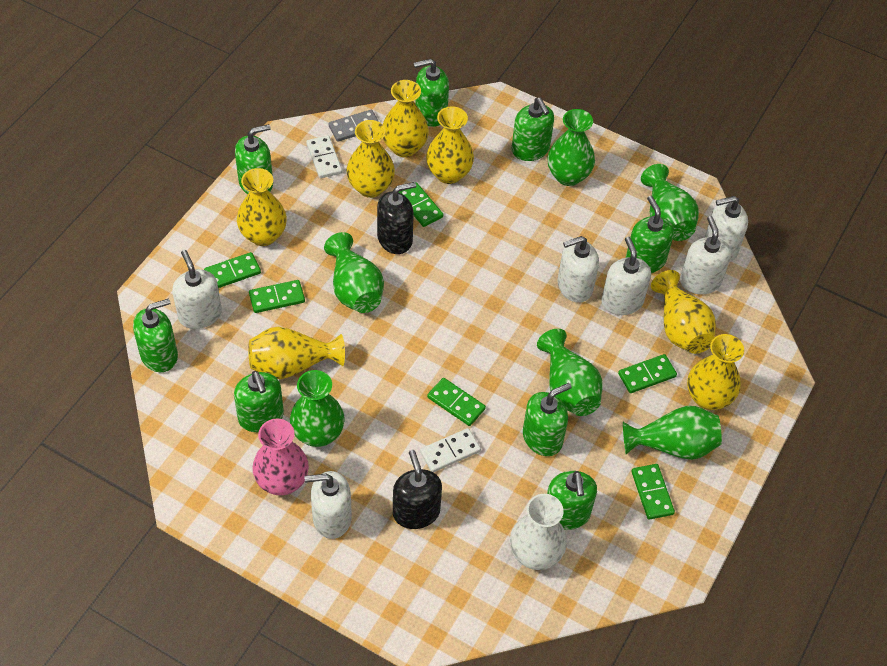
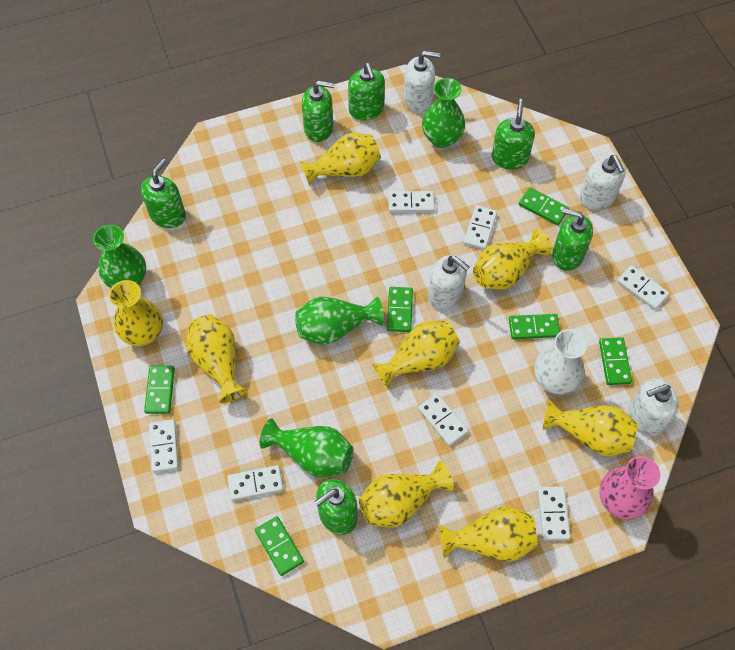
black soap dispenser: [377,182,416,254] [393,450,442,529] = 2 -> none = 0
green soap dispenser: [133,298,178,372] [234,371,284,432] [235,124,273,194] [414,58,449,127] [512,98,554,161] [523,383,572,456] [547,471,597,530] [626,196,674,273] = 8 -> [141,159,186,228] [302,81,335,142] [314,479,358,535] [348,63,385,121] [492,99,535,170] [552,208,593,271] = 6
green vase: [290,370,345,447] [324,232,384,313] [537,329,603,416] [547,109,595,186] [623,406,722,460] [641,164,699,241] = 6 -> [93,225,146,288] [260,418,354,478] [295,297,384,344] [422,78,465,148] = 4
grey domino: [329,110,379,142] = 1 -> none = 0
white domino: [306,135,342,178] [420,428,481,472] = 2 -> [149,419,179,472] [227,465,283,501] [388,191,435,212] [418,394,469,446] [464,205,497,250] [538,486,570,541] [617,265,669,310] = 7
white soap dispenser: [172,250,222,329] [305,471,352,539] [557,236,599,303] [601,237,651,315] [680,216,731,294] [705,196,748,262] = 6 -> [404,51,440,113] [428,255,470,310] [579,155,626,210] [629,379,679,436] = 4
yellow vase: [237,168,287,246] [248,327,345,379] [346,120,395,198] [383,80,429,157] [426,106,474,184] [651,270,716,354] [687,334,744,410] = 7 -> [109,280,163,346] [186,314,248,403] [300,133,381,186] [359,461,454,527] [372,320,460,389] [440,507,538,561] [473,230,552,289] [543,400,639,456] = 8

